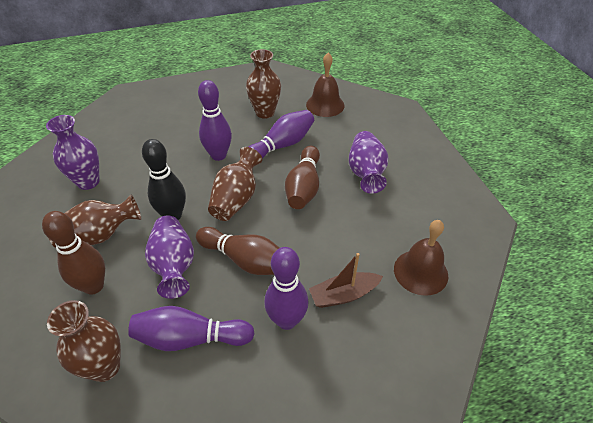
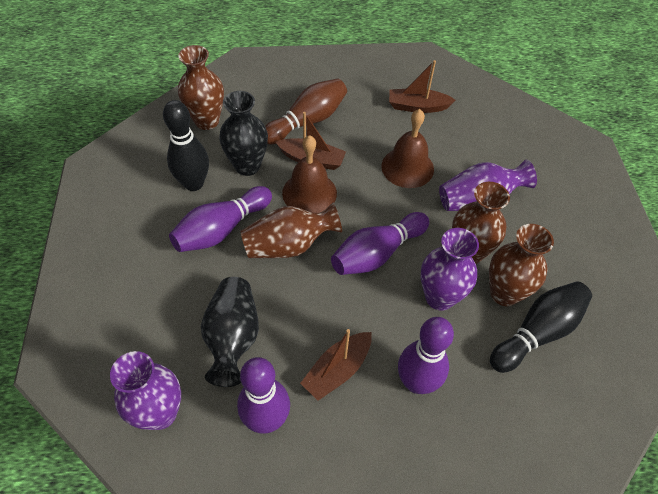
black bowling pin: [142,139,186,220] = 1 -> [163,100,209,191] [490,281,592,373] = 2
black vase: none = 0 -> [201,277,259,387] [219,91,268,176] = 2
brown boat: [309,253,383,308] = 1 -> [276,112,346,170] [300,329,372,401] [389,60,455,113] = 3
brown bowling pin: [42,211,105,295] [196,227,279,275] [285,146,320,209] = 3 -> [265,78,347,144] = 1

